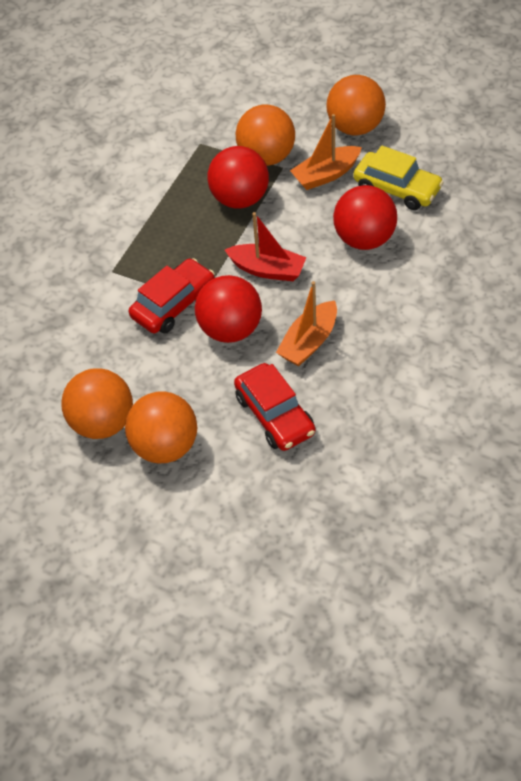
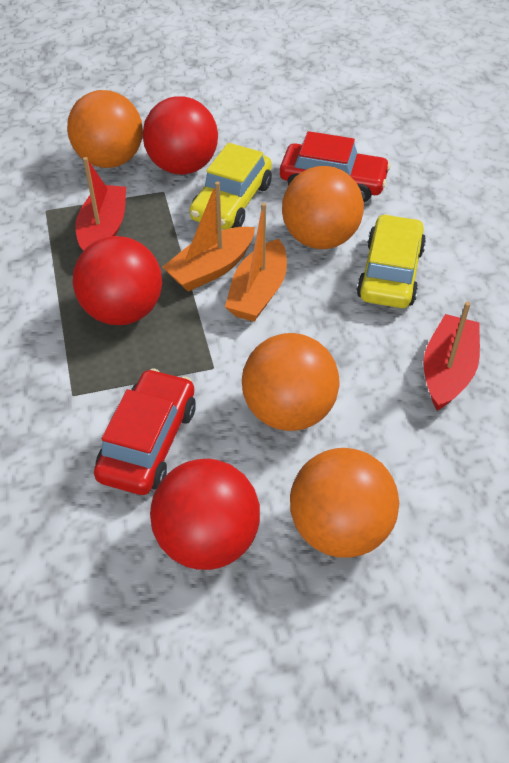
red boat: [225,212,306,281] = 1 -> [75,157,126,251] [423,302,480,411] = 2
yellow car: [353,146,444,210] = 1 -> [189,143,272,230] [357,214,426,308] = 2

